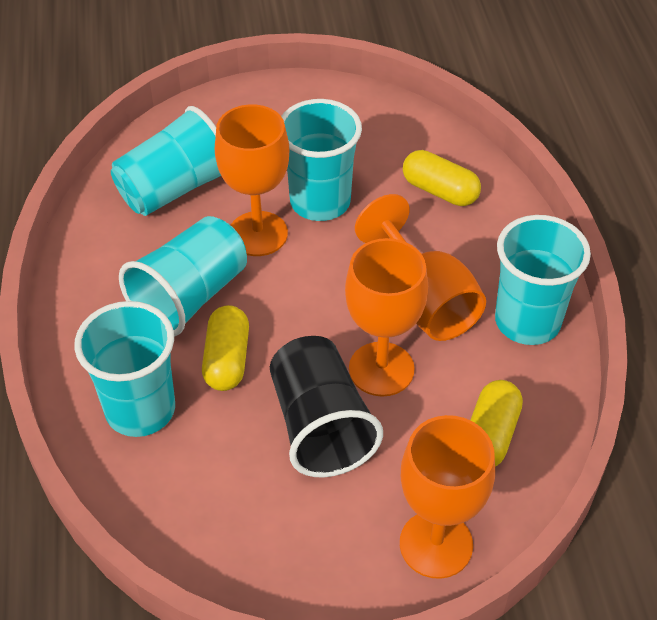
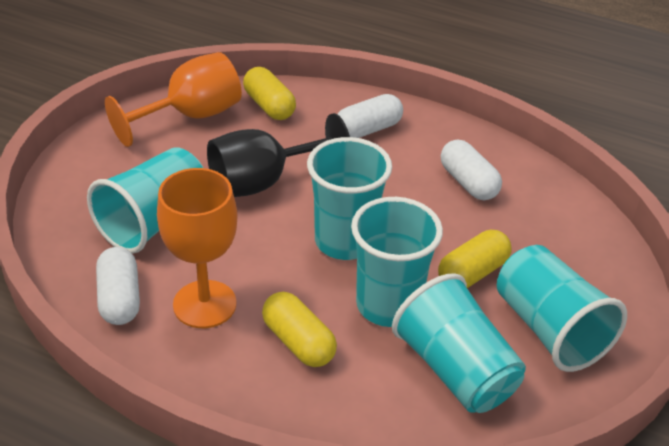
black cup: [270,336,383,477] = 1 -> none = 0
black goblet: none = 0 -> [207,113,350,197] = 1
orange goblet: [215,104,289,256] [345,238,428,397] [355,194,486,341] [400,415,495,579] = 4 -> [105,52,242,147] [157,168,237,328] = 2
white capsule: none = 0 -> [96,247,140,325] [338,94,403,138] [441,139,502,200] = 3

